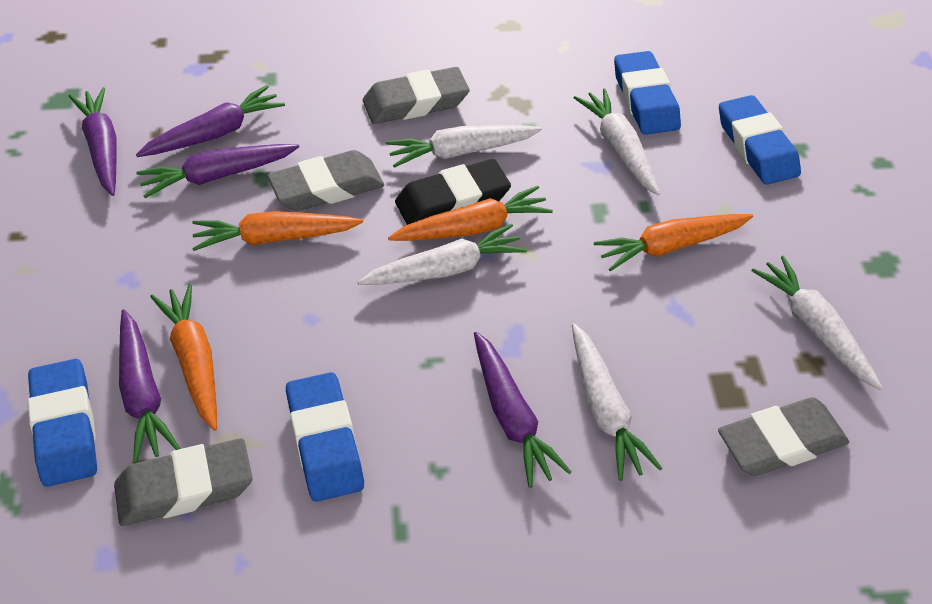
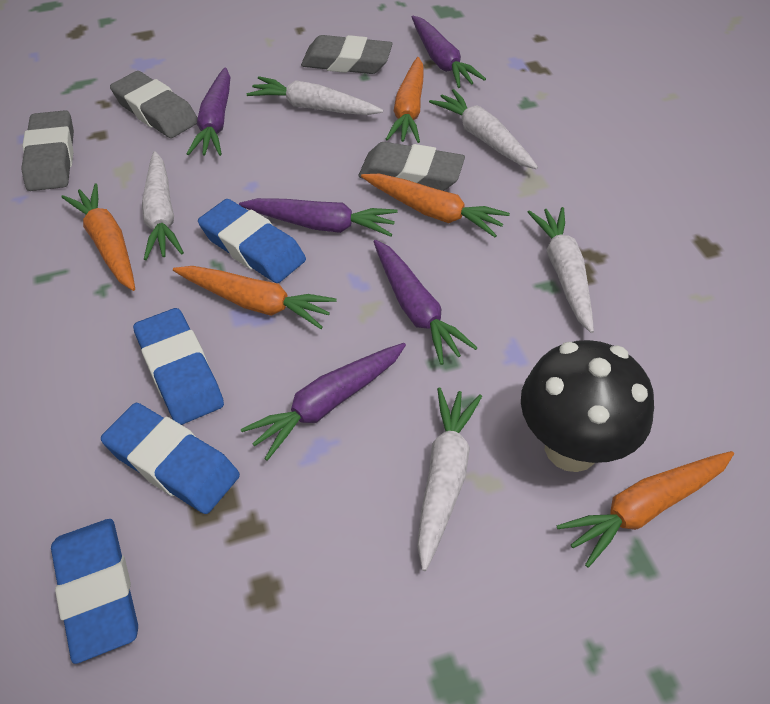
black eraser: [395,159,511,225] = 1 -> none = 0
black mushroom: none = 0 -> [521,340,654,472] = 1
orange carrot: [150,284,217,431] [192,211,363,251] [388,186,553,241] [594,214,753,271] = 4 -> [61,184,135,291] [173,266,337,329] [361,174,510,237] [386,57,424,143] [556,451,734,568] = 5

